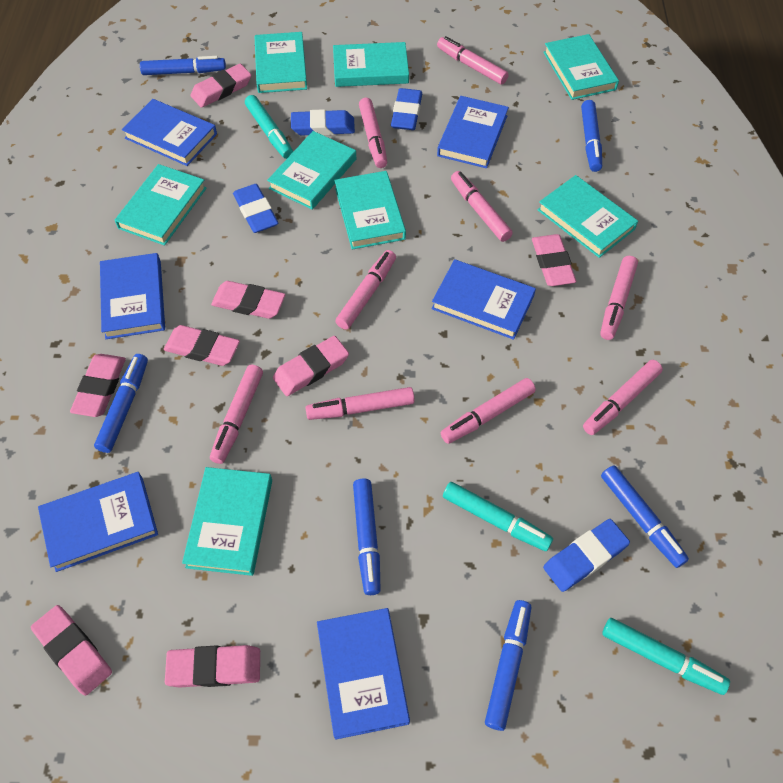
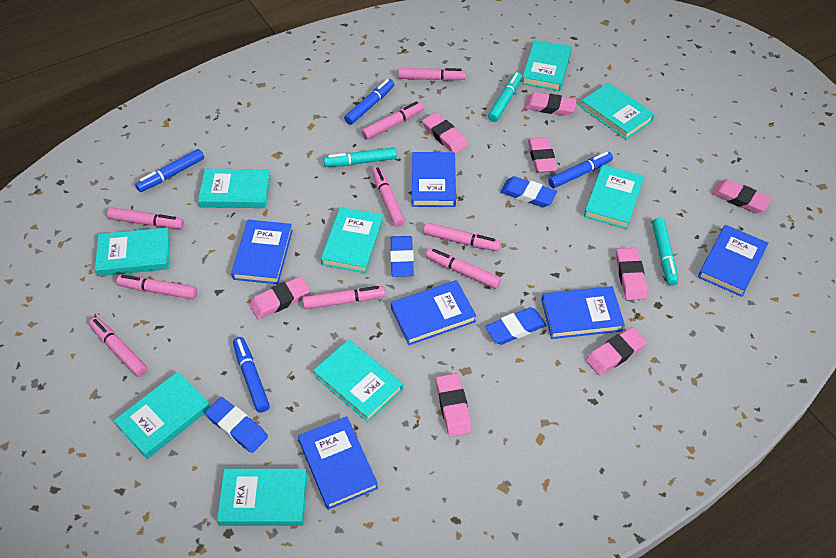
blue marker: [94,354,148,453] [140,56,226,75] [353,479,381,595] [485,600,531,731] [581,100,602,172] [601,465,689,568] = 6 -> [135,149,204,192] [233,337,270,413] [344,79,394,125] [548,152,613,188] = 4
turquoise book: [115,164,207,246] [182,467,272,576] [255,32,307,93] [267,131,356,210] [333,42,409,87] [334,171,406,249] [538,175,638,258] [544,34,619,100] = 8 -> [95,227,170,276] [114,372,210,459] [198,169,271,208] [217,469,307,526] [313,340,403,422] [321,207,383,273] [522,40,572,91] [581,83,655,139] [584,165,644,229] = 9

